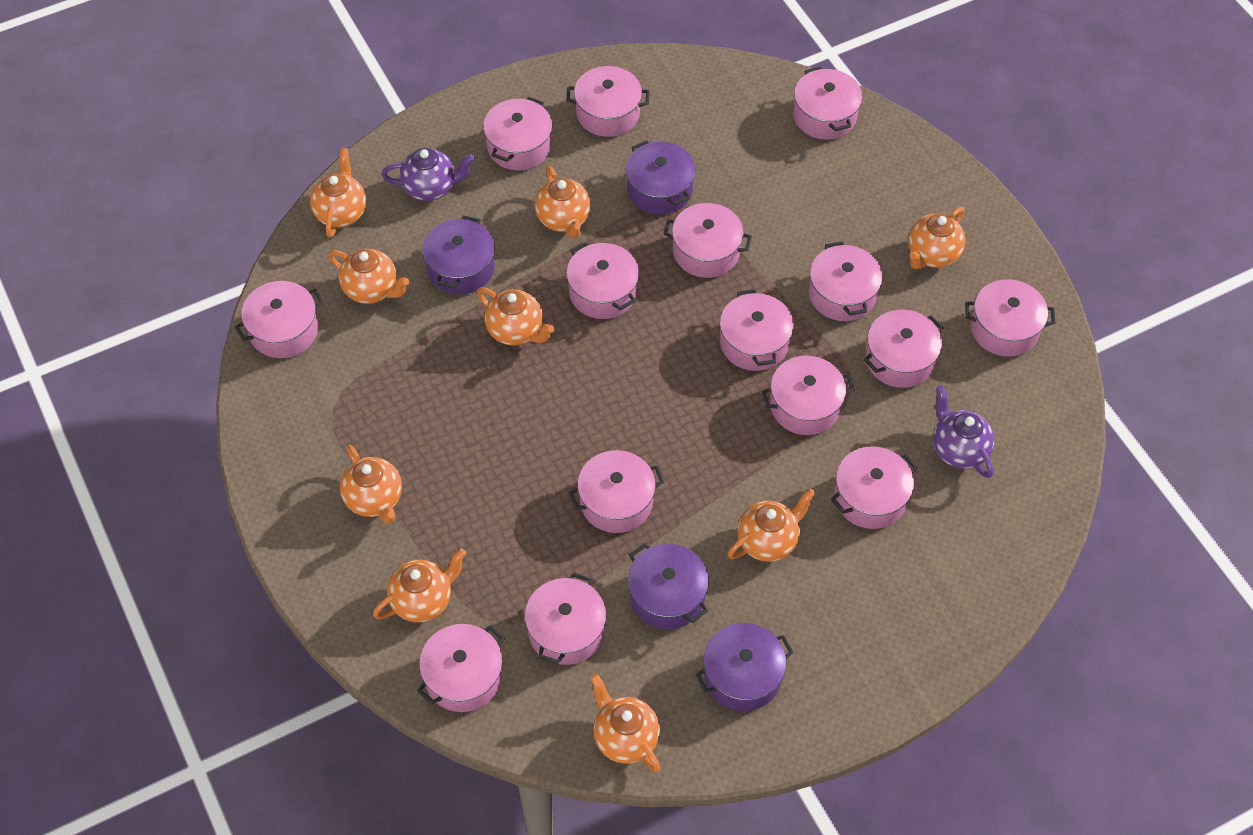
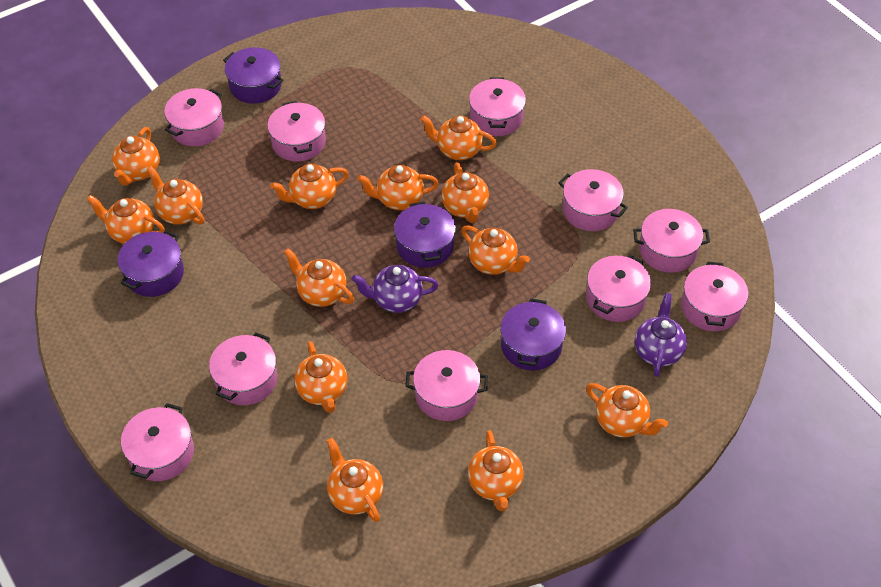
orange teapot: [310,148,366,238] [328,249,409,304] [340,445,402,524] [373,548,466,622] [477,287,554,346] [535,166,591,238] [590,674,660,773] [728,488,816,562] [908,207,965,269] = 9 -> [87,195,165,244] [112,127,160,186] [147,166,204,225] [270,164,348,209] [284,248,354,307] [294,341,348,413] [327,438,383,522] [357,165,439,210] [420,115,497,160] [441,162,489,223] [461,225,530,275] [468,430,524,511] [586,383,668,438] = 13
pink pot: [235,281,324,358] [417,624,505,712] [483,97,552,170] [525,572,606,665] [566,66,650,137] [566,242,639,319] [568,450,664,533] [663,203,752,278] [720,289,794,371] [761,356,855,435] [793,66,862,140] [809,241,883,321] [831,446,917,529] [864,310,944,388] [965,279,1055,357] = 15 -> [121,403,194,481] [164,88,224,146] [209,332,277,405] [267,101,326,161] [405,350,488,421] [469,77,526,136] [559,169,628,231] [586,255,651,322] [633,209,710,273] [681,262,748,331] = 10

